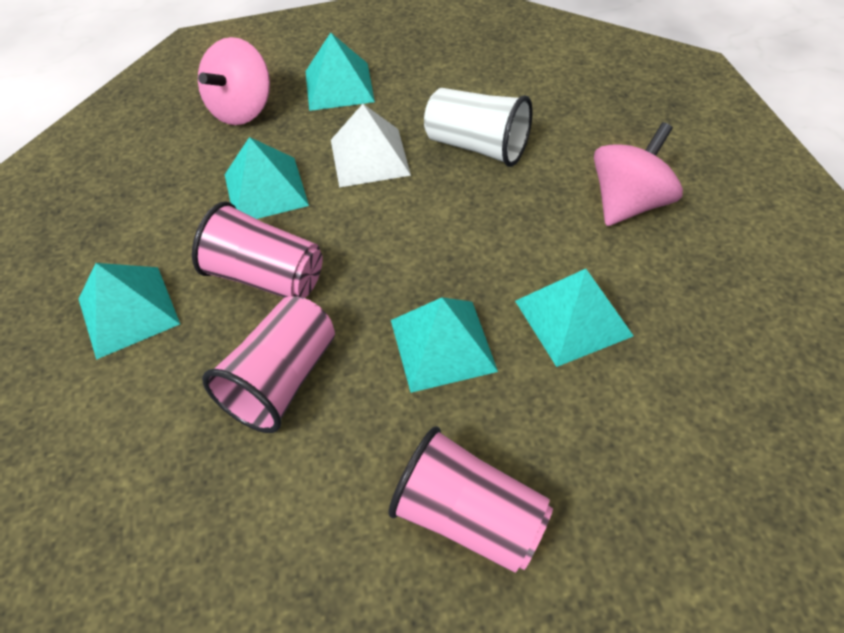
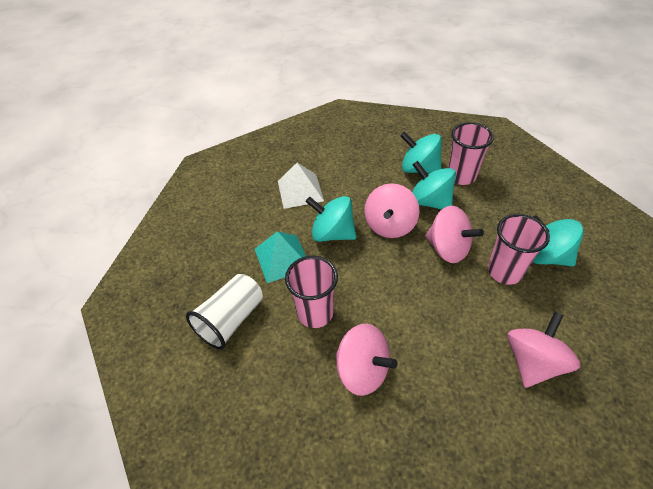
pink spinning top: [198,37,270,125] [594,122,683,226] = 2 -> [335,323,398,396] [364,183,420,238] [425,206,484,263] [507,312,580,388] = 4
turquoise pyramid: [79,263,180,360] [225,137,309,219] [306,33,375,111] [391,297,498,393] [515,269,633,367] = 5 -> [255,231,306,283] = 1
turquoise spinning top: none = 0 -> [306,196,356,242] [400,132,442,173] [412,161,456,210] [533,215,584,267] = 4

